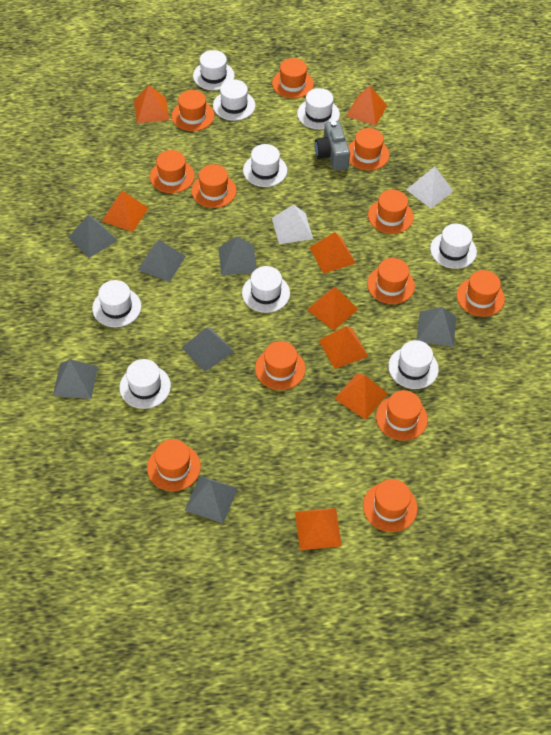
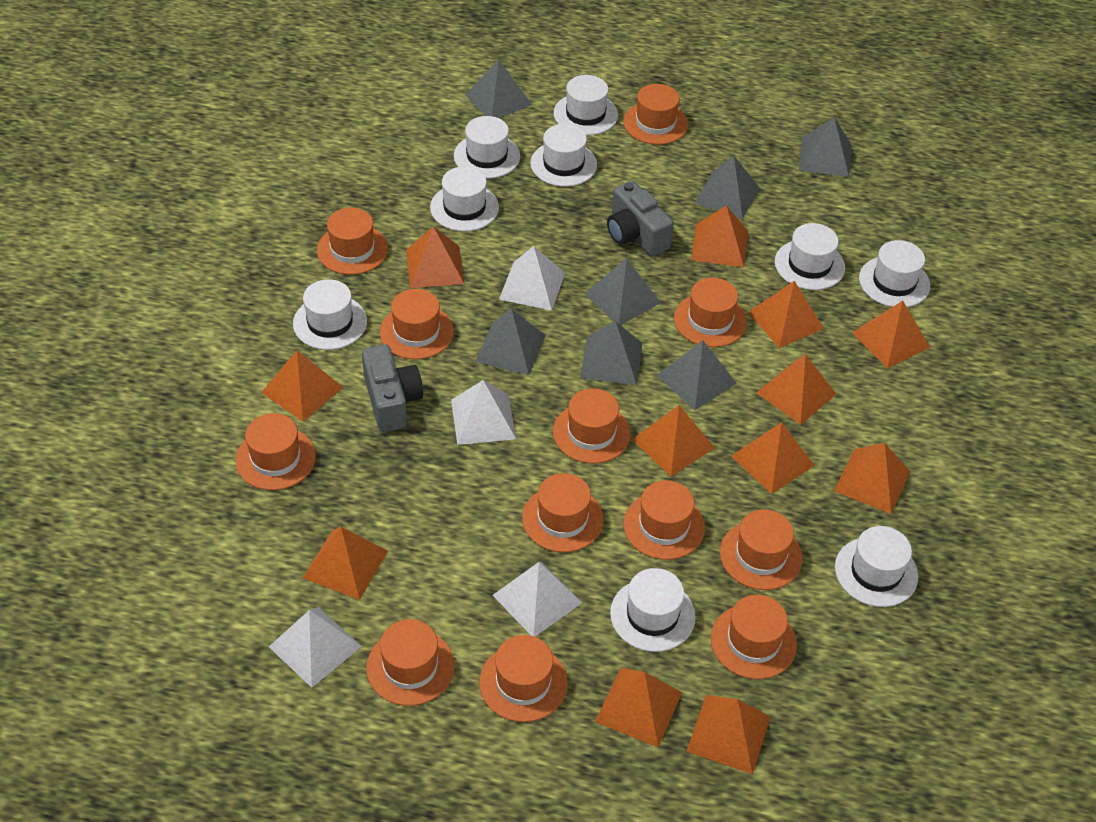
grey camera: [315,121,350,171] = 1 -> [362,344,423,432] [607,181,674,256] = 2
orange pyramid: [102,190,148,232] [134,85,169,123] [295,508,342,550] [307,287,358,331] [309,232,356,274] [319,326,369,369] [334,373,388,420] [346,86,387,126] = 8 -> [261,351,344,421] [303,527,388,600] [406,226,464,288] [595,668,682,747] [632,405,714,476] [686,695,771,774] [691,205,748,267] [731,422,815,494] [748,281,824,348] [756,354,836,425] [834,443,910,514] [852,301,930,368] = 12
white pyramid: [272,204,313,244] [406,166,454,208] = 2 -> [269,607,362,688] [451,380,516,445] [493,562,582,637] [499,246,565,311] = 4

